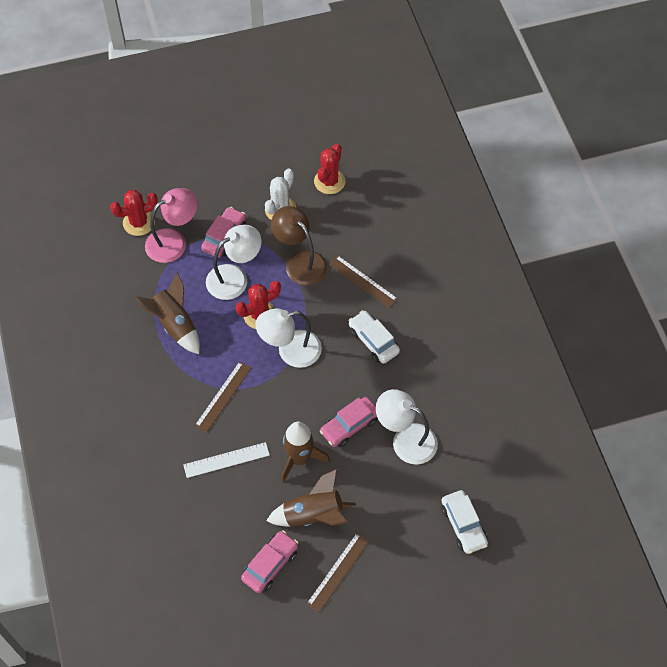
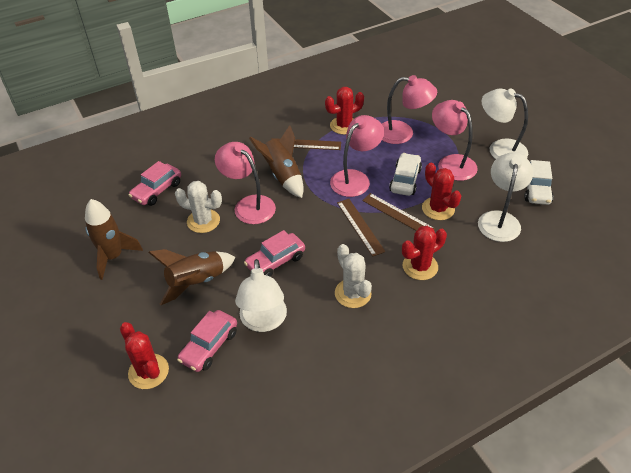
brown lamp: [271,206,327,286] = 1 -> none = 0
pink lamp: [145,188,197,263] = 1 -> [215,142,276,224] [330,115,384,197] [382,75,437,144] [432,100,478,181] = 4
red cactus: [110,190,158,236] [236,281,281,329] [314,144,345,194] = 3 -> [120,322,169,389] [325,87,364,135] [402,226,447,280] [422,163,461,220] = 4
white cactus: [265,168,297,220] = 1 -> [175,181,222,233] [335,244,372,308] = 2
white ruler: [183,442,270,478] = 1 -> none = 0

